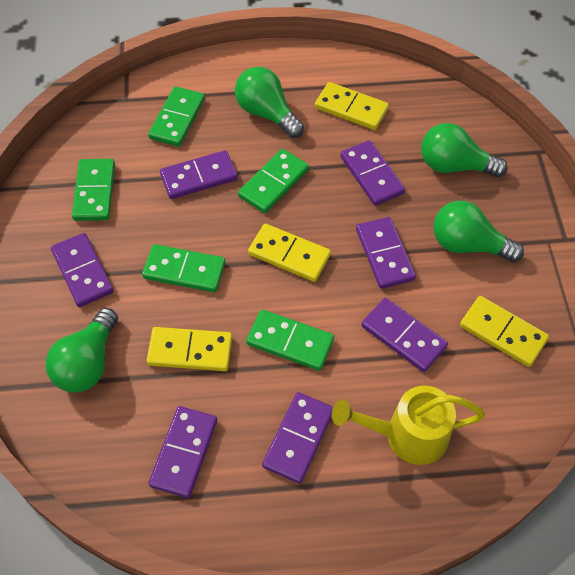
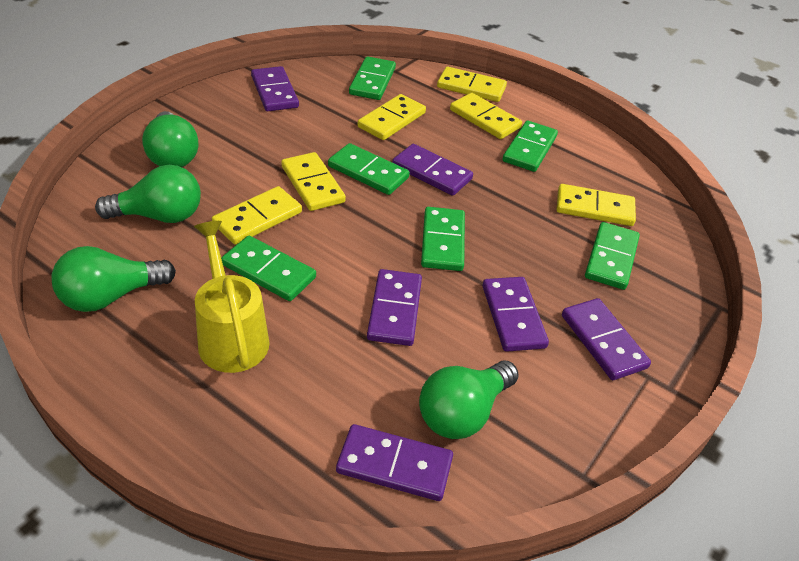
green domino: [72,159,115,221] [142,244,225,292] [148,86,205,147] [238,149,309,213] [246,310,334,371] = 5 -> [221,236,316,301] [328,143,410,195] [349,56,396,100] [421,207,465,271] [503,120,558,172] [585,222,640,290] = 6
purple domino: [51,233,114,307] [148,406,217,498] [160,150,238,199] [262,392,333,484] [341,140,405,206] [356,217,416,289] [361,298,448,372] = 7 -> [251,66,299,111] [336,424,453,501] [367,269,422,346] [392,144,473,196] [483,277,549,352] [562,298,651,380] = 6
yellow domino: [147,327,232,371] [248,224,331,282] [315,82,389,130] [460,296,549,367] = 4 -> [212,186,302,245] [281,152,346,211] [358,94,426,140] [437,67,507,102] [450,93,522,139] [557,184,636,226] = 6

